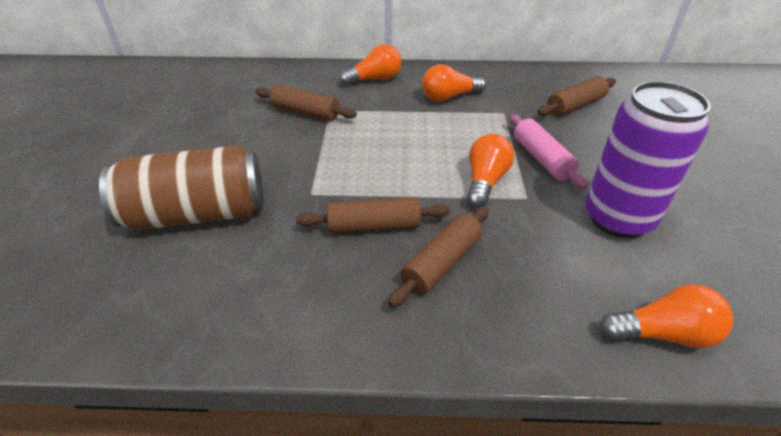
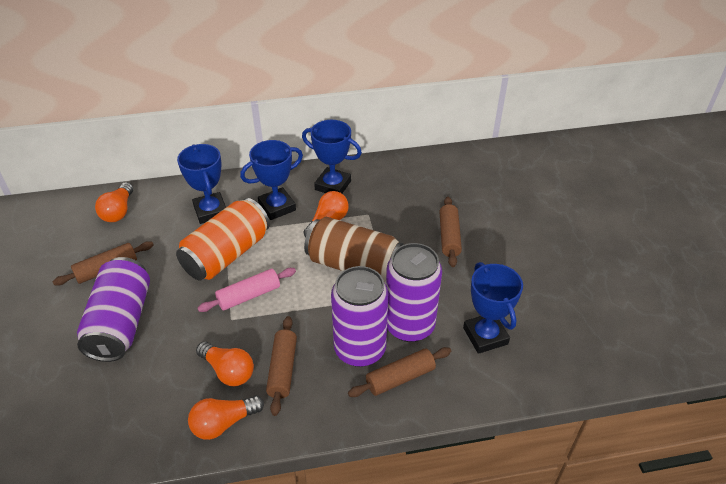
blue trophy: none = 0 -> [177,144,226,224] [240,140,303,220] [302,120,362,193] [463,262,523,354] = 4
orange can: none = 0 -> [176,198,270,281] = 1
purple can: [585,81,711,238] = 1 -> [77,257,150,362] [331,266,388,367] [386,243,442,342] = 3

